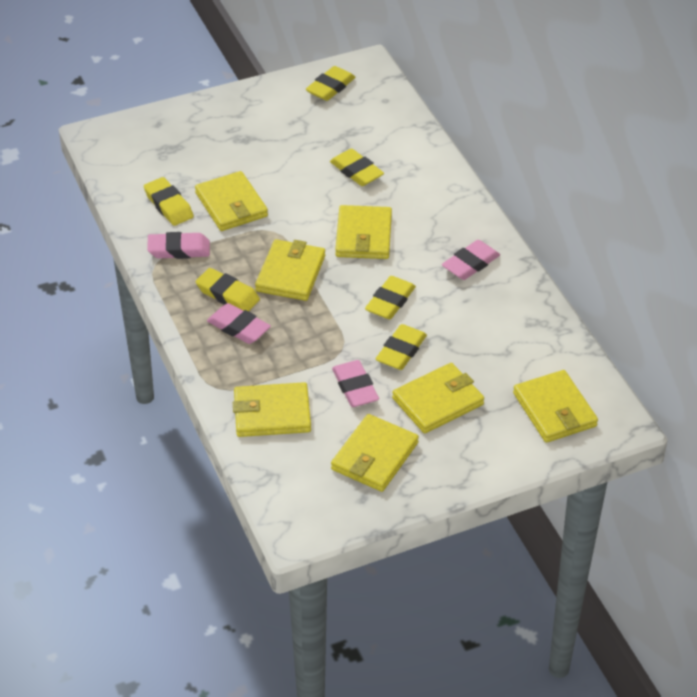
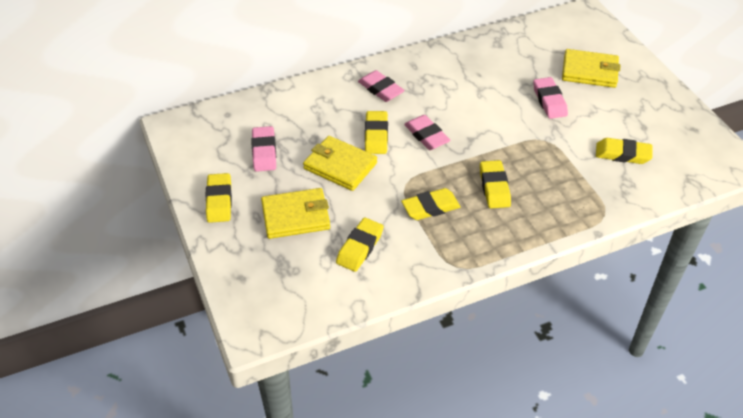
yellow wallet: [195,171,268,231] [233,382,311,437] [255,239,325,301] [331,414,419,492] [335,205,392,259] [392,363,484,433] [513,370,598,443] = 7 -> [261,188,330,239] [303,136,377,191] [562,49,620,88] = 3

